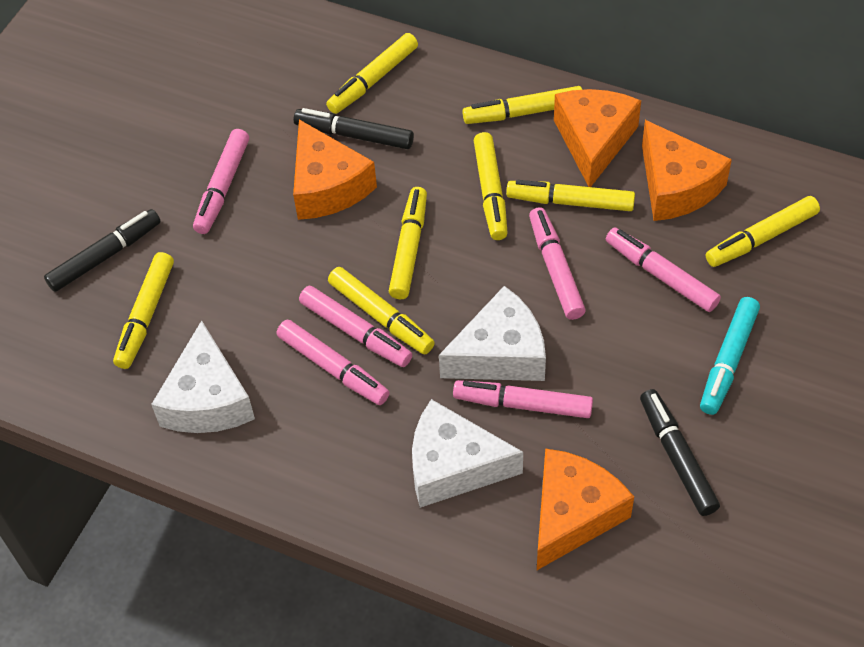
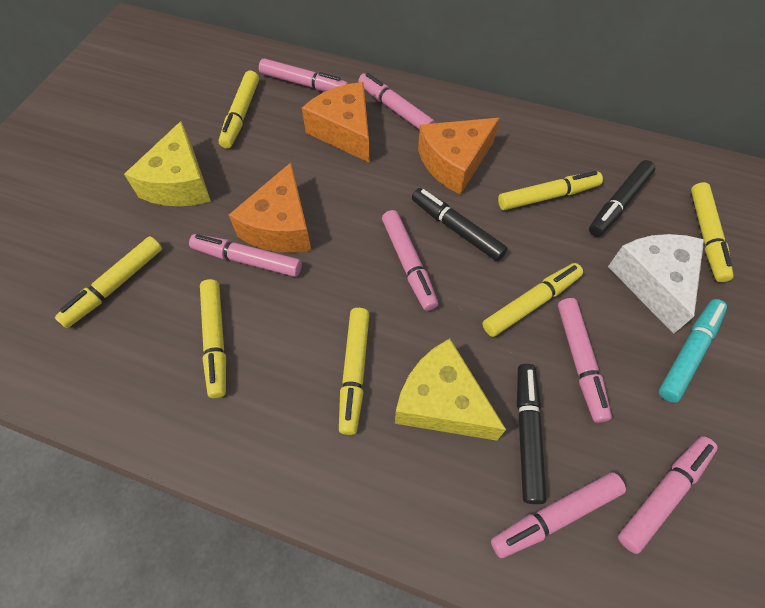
orange cheese: [293,119,377,220] [537,449,634,570] [554,89,641,187] [642,120,732,221] = 4 -> [229,162,311,253] [302,82,370,163] [418,118,500,195] = 3
pink marker: [193,129,249,234] [277,320,390,405] [299,286,413,367] [453,380,593,418] [529,207,586,320] [606,227,721,312] = 6 -> [189,234,302,277] [259,59,348,92] [358,73,435,130] [382,210,438,311] [491,472,626,558] [558,298,612,423] [618,436,717,554] = 7
white cheese: [151,321,255,433] [412,399,523,508] [439,286,546,381] = 3 -> [608,234,704,334] = 1
yellow cheese: none = 0 -> [124,121,211,206] [395,338,506,441] = 2
yellow marker: [113,252,174,369] [326,33,418,114] [328,267,435,354] [389,187,427,299] [462,86,582,124] [474,132,508,240] [506,180,635,211] [706,196,820,267] = 8 -> [55,236,162,328] [200,279,226,398] [219,71,259,149] [339,308,369,435] [482,263,583,337] [498,171,603,210] [691,182,734,282] = 7

